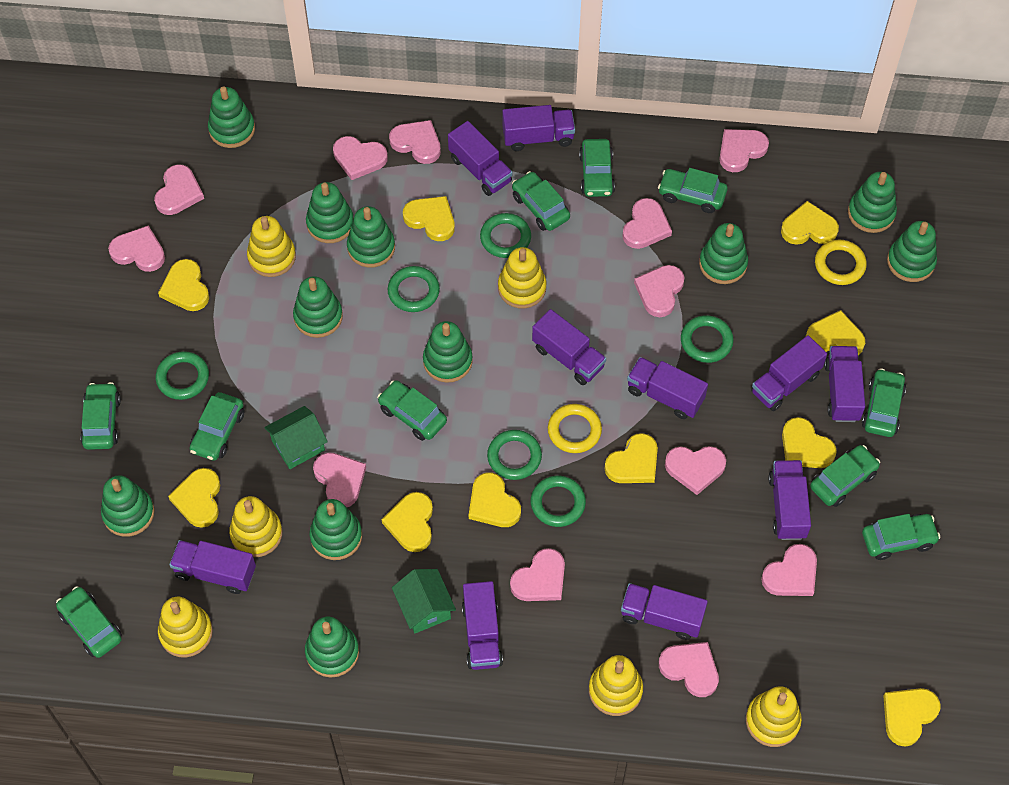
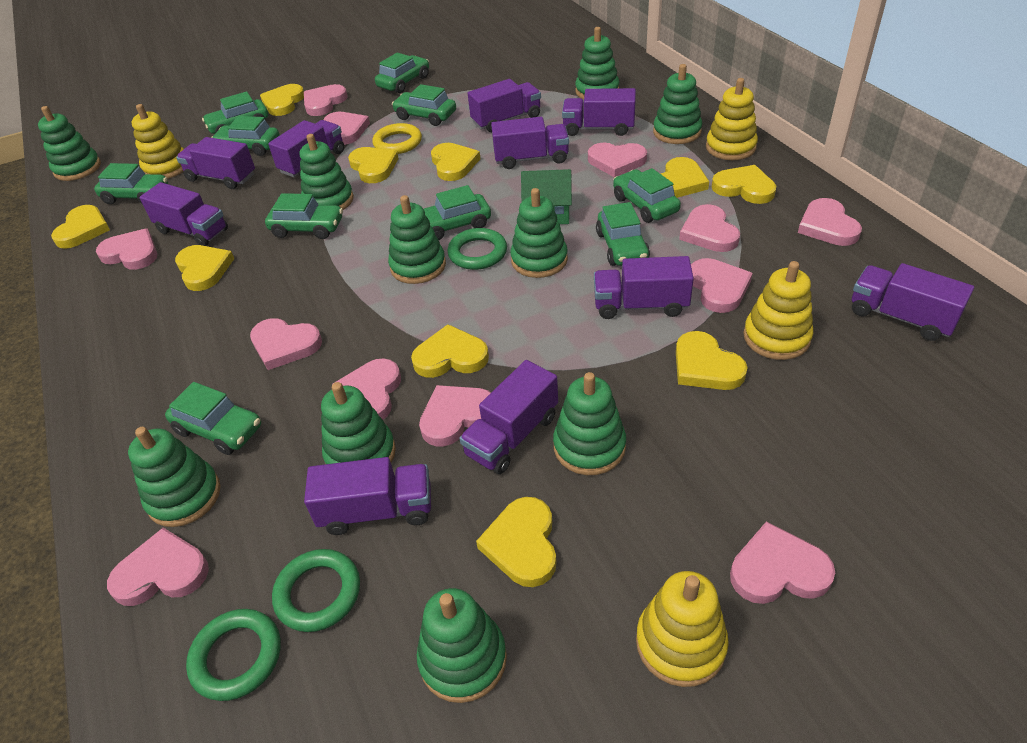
green house: [264,406,328,469] [392,569,456,633] = 2 -> [521,169,572,224] = 1
green ring: [156,351,209,400] [388,266,440,312] [480,213,531,258] [487,430,542,480] [531,476,586,527] [681,315,734,363] = 6 -> [186,609,281,701] [272,549,360,632] [447,228,507,270] = 3
green stacking toy: [101,475,154,537] [208,86,255,148] [293,276,343,338] [305,617,359,678] [306,182,354,243] [310,499,362,560] [347,206,395,268] [423,321,473,383] [699,223,748,284] [848,172,897,233] [887,221,937,282] = 11 -> [38,106,101,181] [128,427,220,527] [300,134,354,210] [321,382,396,464] [388,195,446,284] [417,588,507,703] [510,188,568,278] [553,372,626,475] [575,27,619,100] [653,64,702,144] = 10
yellow ring: [548,404,602,453] [815,240,867,285] = 2 -> [372,123,422,154] = 1
yellow stacking toy: [158,597,213,658] [229,496,282,557] [247,216,296,277] [498,247,546,308] [589,655,643,716] [746,686,802,747] = 6 -> [131,104,184,179] [636,571,729,687] [706,78,758,160] [743,261,813,360] = 4

